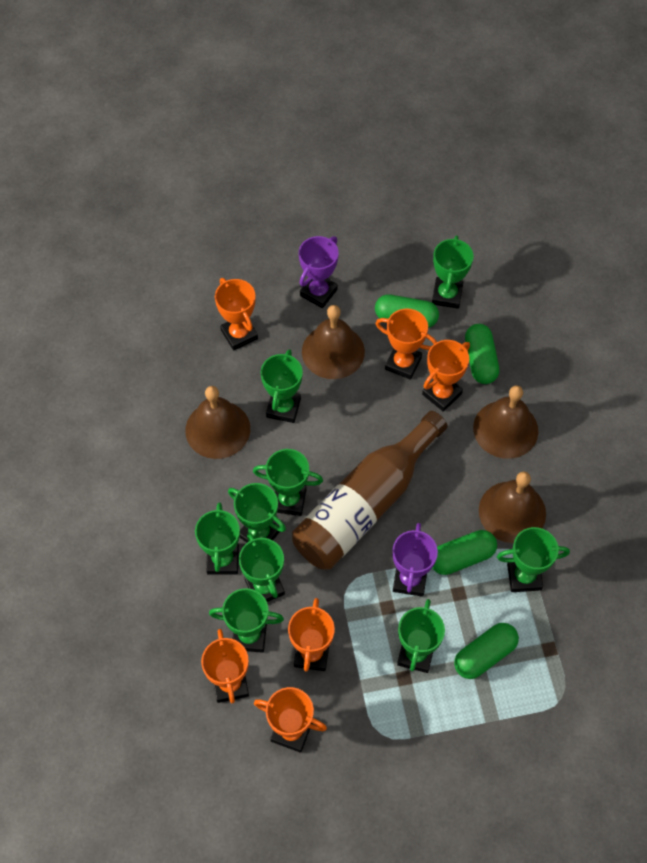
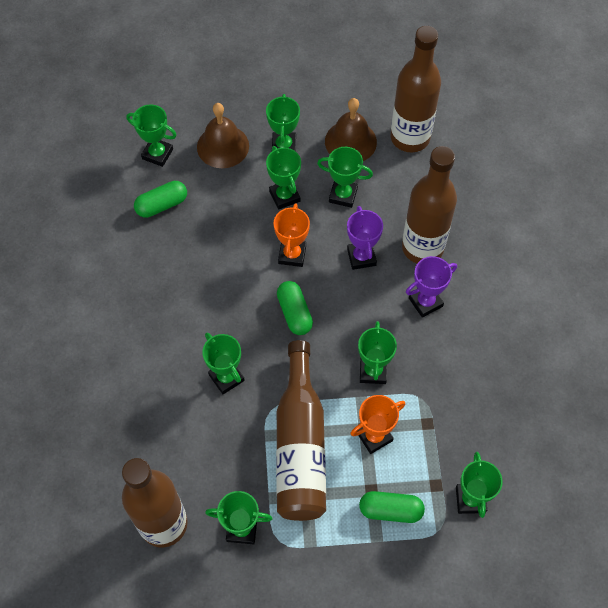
brown bell: [185,386,250,459] [302,305,365,379] [473,385,538,459] [479,472,546,543] = 4 -> [197,103,249,168] [325,98,377,161] = 2
brown bottle: [292,411,447,570] = 1 -> [122,458,188,547] [276,340,326,521] [390,26,441,152] [402,146,457,263] = 4
green capsule: [375,294,439,328] [432,530,497,575] [454,623,519,679] [465,324,499,384] = 4 -> [134,181,187,218] [277,281,313,335] [359,491,425,523] = 3
green trophy: [195,502,240,575] [209,588,284,653] [228,483,286,543] [239,532,285,602] [253,449,323,516] [260,349,303,423] [397,599,445,673] [432,235,474,309] [497,527,570,592] = 9 -> [126,104,177,167] [203,332,245,394] [205,491,273,544] [266,94,300,151] [266,146,301,210] [317,147,373,208] [358,321,397,384] [456,452,503,518] = 8
orange trophy: [201,629,249,703] [215,278,258,351] [254,687,327,753] [288,598,335,672] [376,308,437,380] [422,340,470,412] = 6 -> [274,203,310,267] [350,395,405,454] = 2

